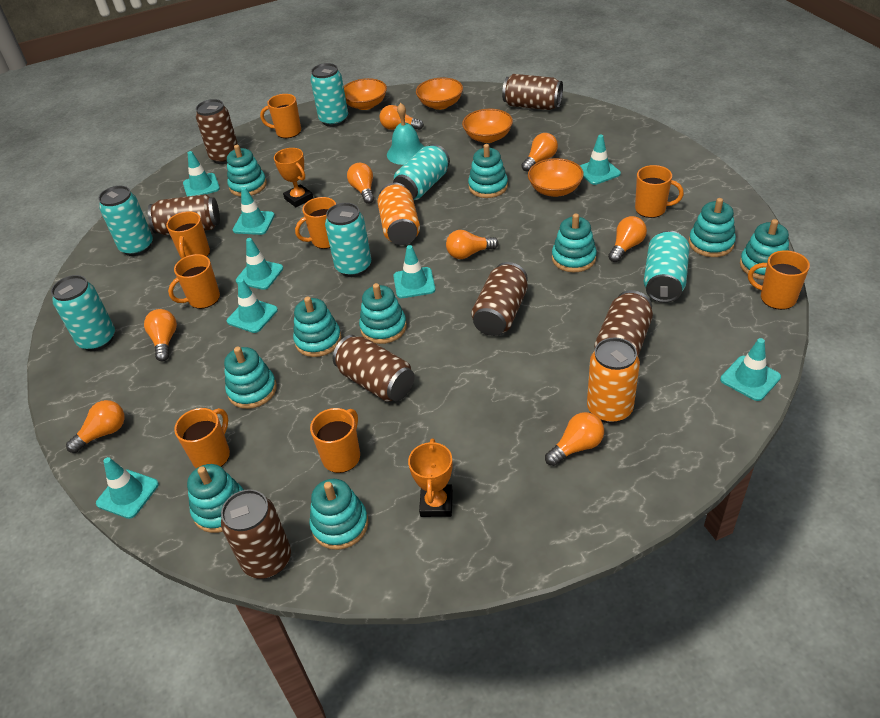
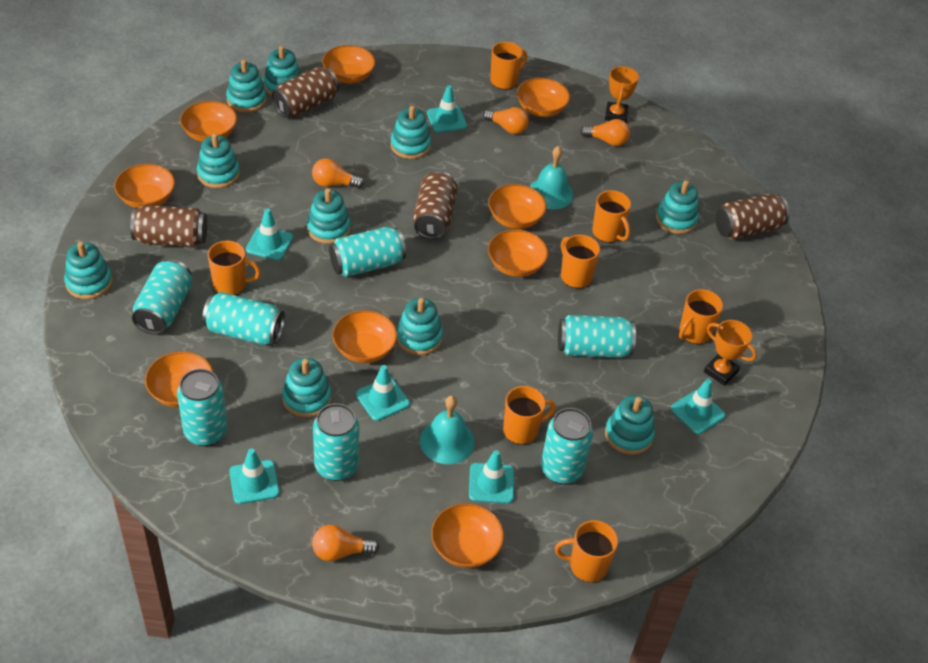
brown can: [148,194,220,235] [196,99,238,164] [221,489,291,579] [333,335,415,402] [471,262,528,336] [502,74,563,110] [594,290,653,356] = 7 -> [130,205,207,247] [271,66,339,118] [413,171,458,239] [716,194,790,240] = 4
orange bowl: [344,78,387,110] [416,77,463,110] [462,109,513,143] [528,158,584,197] = 4 -> [114,164,175,208] [145,351,213,407] [180,101,237,142] [322,45,376,83] [332,310,397,363] [431,503,504,568] [488,184,546,229] [488,229,548,277] [517,78,570,117] = 9
orange can: [377,183,420,245] [587,337,640,423] = 2 -> none = 0
orange light bulb: [66,400,125,453] [144,309,177,361] [347,163,374,204] [379,105,424,130] [446,230,498,259] [521,133,558,172] [545,412,604,466] [608,216,647,262] = 8 -> [312,158,364,188] [312,525,379,561] [483,107,529,134] [580,119,630,146] = 4
orange mug: [166,211,210,259] [168,254,220,309] [174,408,230,469] [260,94,301,138] [295,197,336,249] [310,408,360,473] [635,165,684,218] [748,250,810,310] = 8 -> [208,241,261,295] [490,42,527,90] [503,386,556,445] [555,520,618,582] [561,235,600,288] [592,190,631,243] [679,289,723,344] = 7
turquoise bell: [387,103,425,165] = 1 -> [420,396,475,464] [529,146,574,209] = 2
turquoise can: [51,275,115,351] [98,186,153,256] [310,63,348,127] [325,203,371,277] [393,144,450,200] [644,231,690,303] = 6 -> [132,259,192,335] [177,369,228,446] [202,292,285,345] [313,403,359,481] [329,227,406,277] [541,408,593,484] [558,315,636,358] = 7
turquoise traffic cone: [96,457,159,519] [183,151,220,196] [227,278,278,333] [233,187,275,235] [236,238,283,290] [393,245,436,298] [579,135,621,185] [720,338,781,401] = 8 -> [229,448,280,504] [246,209,293,260] [356,365,410,421] [427,85,467,133] [469,450,514,504] [671,379,725,434] = 6

